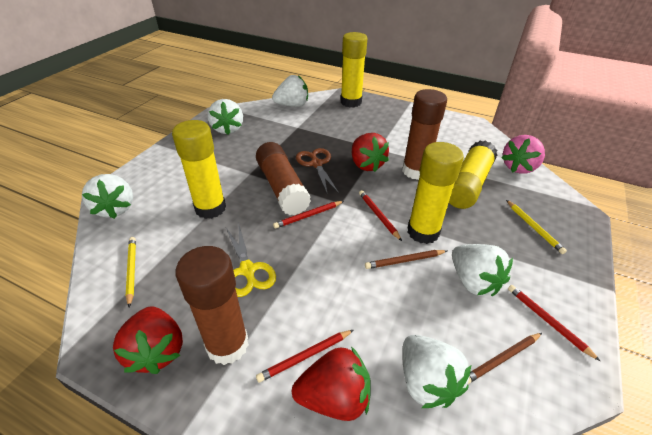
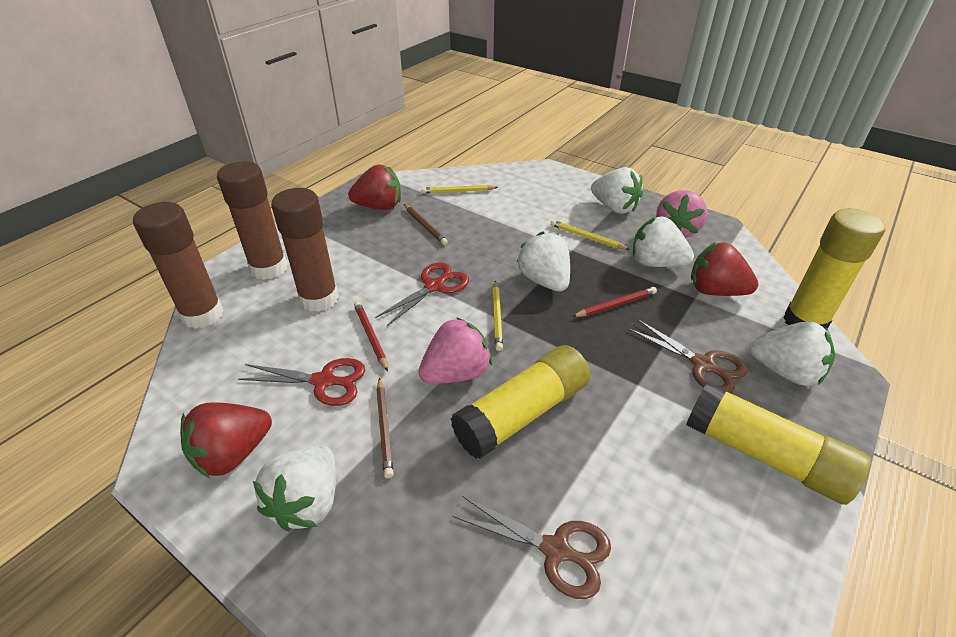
brown scissors: [296,148,339,195] = 1 -> [452,496,611,599] [628,319,748,393] = 2
pink strawberry: [501,135,545,174] = 1 -> [418,317,492,384] [656,190,707,238] = 2
red pencil: [256,330,353,383] [273,201,344,229] [359,190,402,241] [508,285,601,362] = 4 -> [354,302,388,371] [572,287,657,317] = 2
red scissors: none = 0 -> [238,358,365,406] [375,262,469,326] = 2
yellow glue stick: [172,120,226,219] [341,32,367,108] [407,142,464,244] [449,140,497,209] = 4 -> [451,345,590,459] [686,382,871,505] [783,208,885,329] = 3
yellow pencil: [126,237,136,307] [506,200,567,254] = 2 -> [421,185,498,193] [492,281,503,351] [550,220,630,250] = 3
yellow scissors: [226,226,276,297] = 1 -> none = 0

